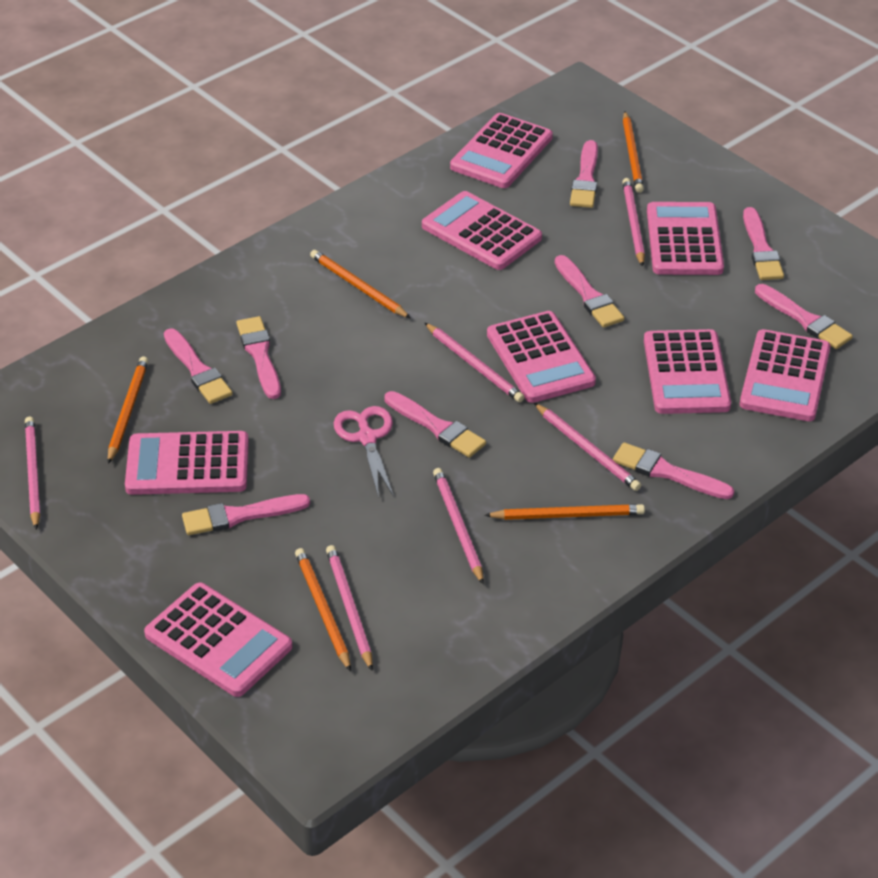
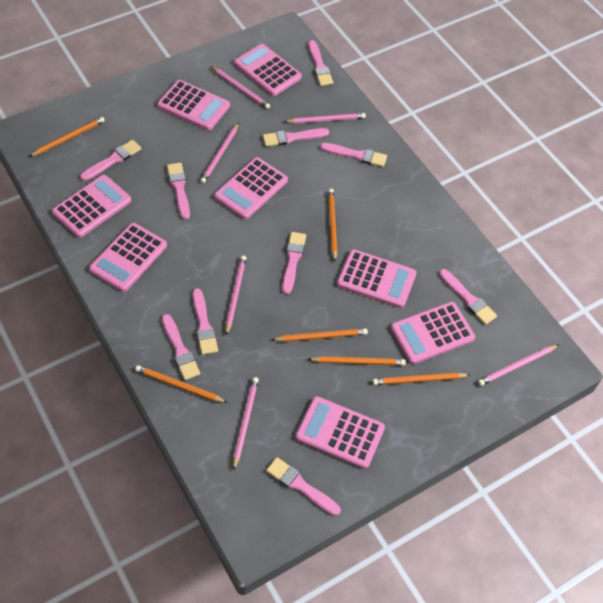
orange pencil: [108,356,149,464] [295,548,351,672] [310,250,410,318] [484,504,645,520] [623,111,644,193] = 5 -> [30,117,105,156] [135,365,228,403] [272,328,368,342] [308,356,406,365] [328,189,337,261] [373,373,470,385] = 6
pink brush: [164,328,233,404] [182,494,310,535] [236,316,281,399] [385,391,486,458] [555,255,624,328] [570,140,598,208] [613,442,734,499] [743,207,784,280] [755,284,853,349] = 9 -> [80,140,141,181] [162,314,200,380] [167,162,190,219] [192,288,218,355] [263,128,329,147] [266,457,341,516] [282,232,306,294] [308,40,333,86] [320,143,387,167] [439,269,497,325] = 10
pink scissors: [334,406,394,498] = 1 -> none = 0

